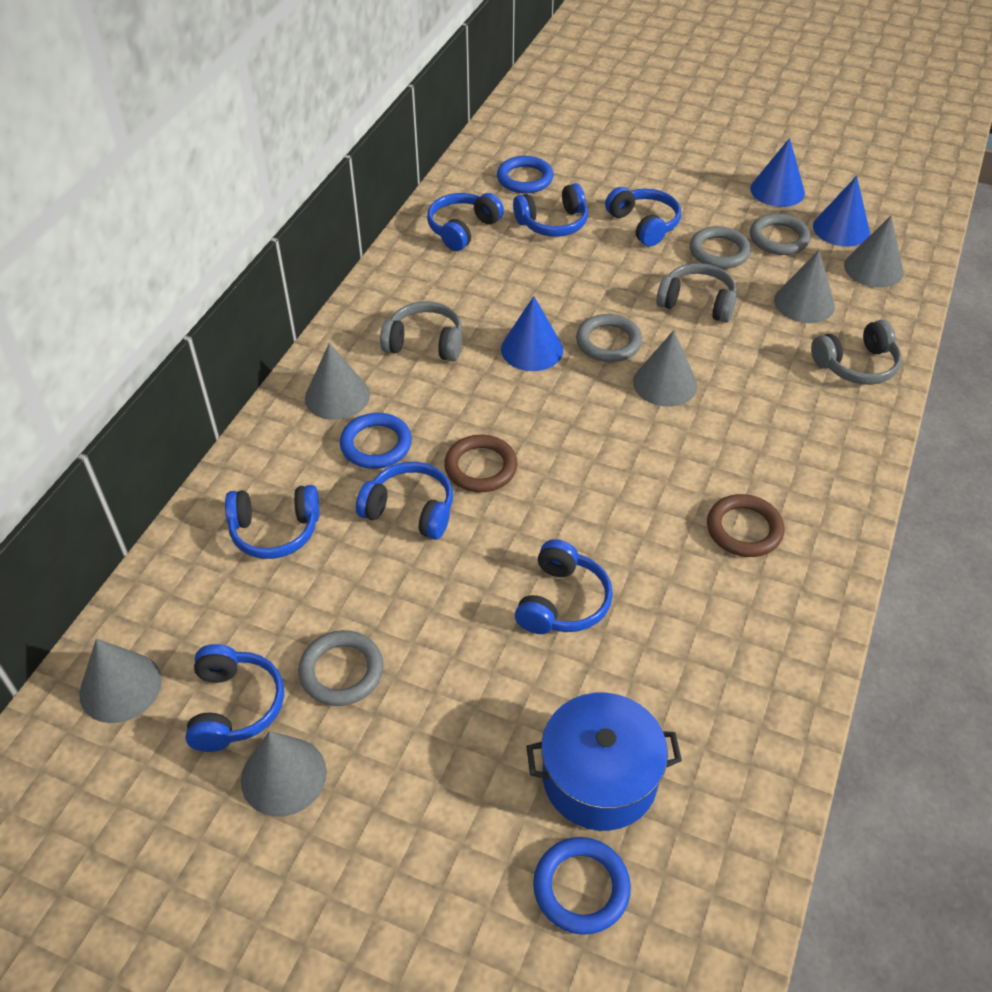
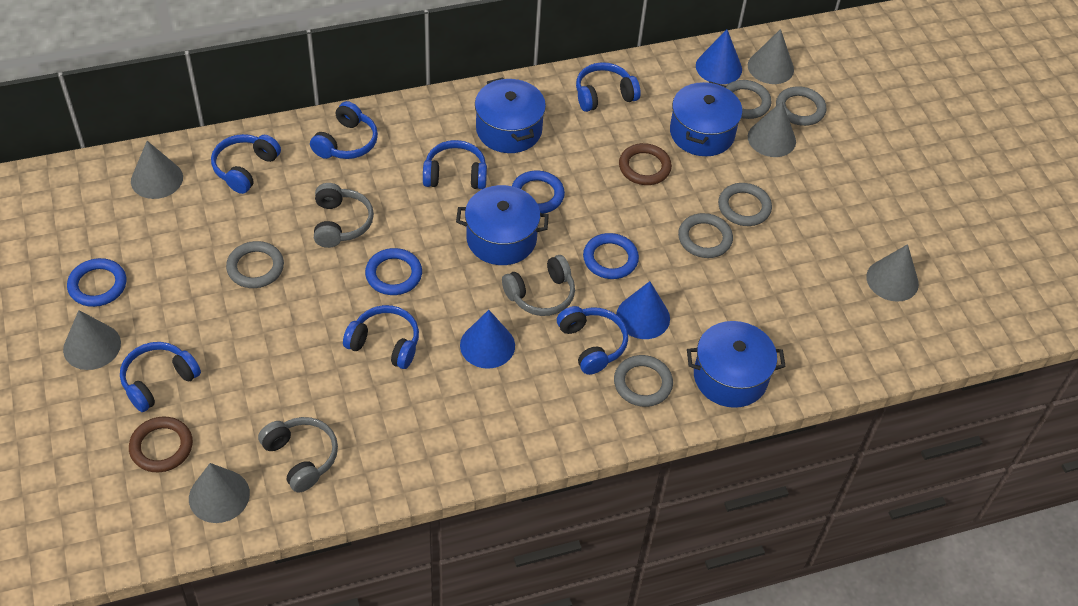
blue pot: [526,693,682,831] = 1 -> [456,185,549,265] [475,78,546,153] [670,82,743,156] [687,321,786,408] = 4
blue ring: [340,413,412,469] [497,156,553,193] [533,837,631,935] = 3 -> [67,258,126,307] [365,248,422,295] [512,171,565,213] [583,233,639,279] = 4
grey ring: [298,630,383,706] [576,314,642,362] [690,226,751,269] [750,214,811,255] = 4 -> [226,241,284,288] [614,355,673,407] [678,213,733,258] [718,183,772,226] [726,80,771,119] [776,86,827,126] = 6

